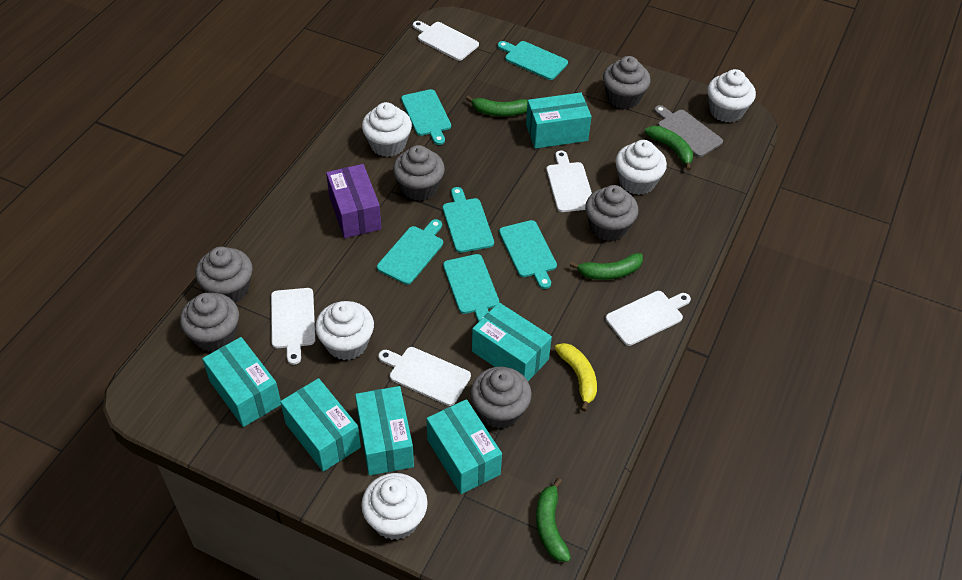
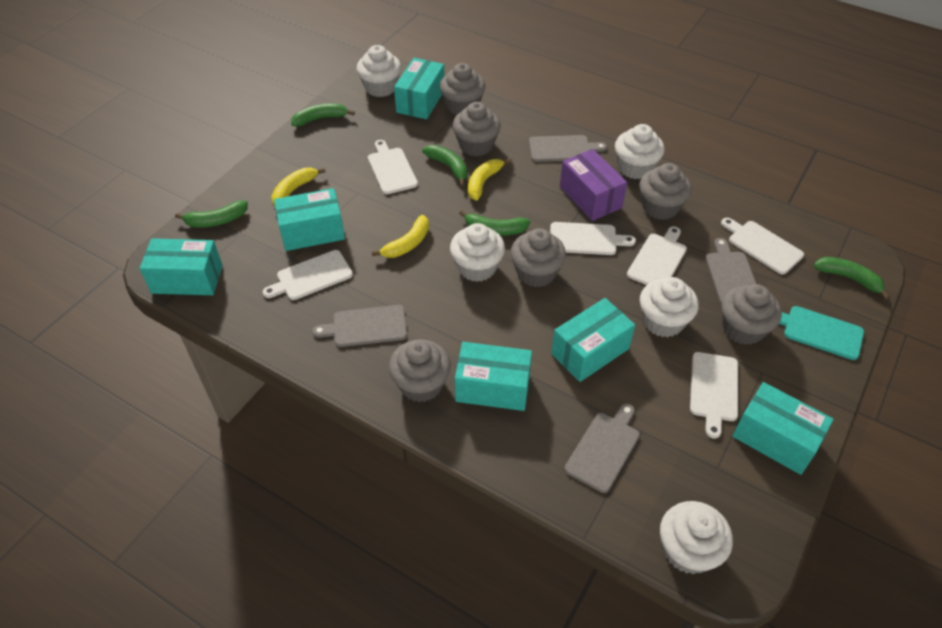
green banana: [466,96,528,116] [536,478,571,562] [569,253,643,280] [645,126,693,171] = 4 -> [175,200,248,228] [291,103,355,126] [422,145,467,186] [459,210,530,236] [813,257,890,300] = 5
grey cutting board: [654,105,723,157] = 1 -> [312,305,407,347] [529,135,607,162] [564,404,640,493] [706,238,756,304] = 4
turquoise cutting board: [377,219,443,285] [401,89,451,145] [443,187,494,253] [443,254,499,322] [498,41,568,80] [499,220,557,289] = 6 -> [779,306,864,360] = 1
white cutting board: [271,288,315,365] [379,347,471,406] [413,21,479,61] [546,151,592,212] [605,291,691,346] = 5 -> [263,250,353,300] [368,140,418,194] [550,222,636,255] [627,226,687,285] [690,352,738,439] [721,218,804,275] = 6
yellow banana: [555,343,597,411] = 1 -> [271,168,326,207] [372,215,429,258] [468,158,511,201] = 3

